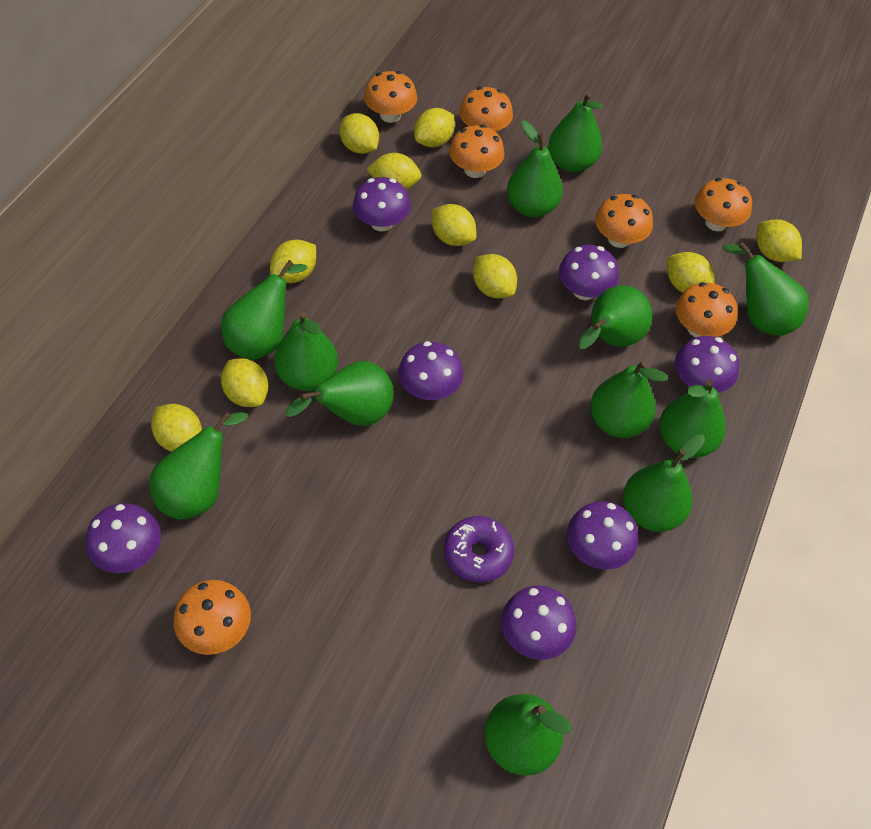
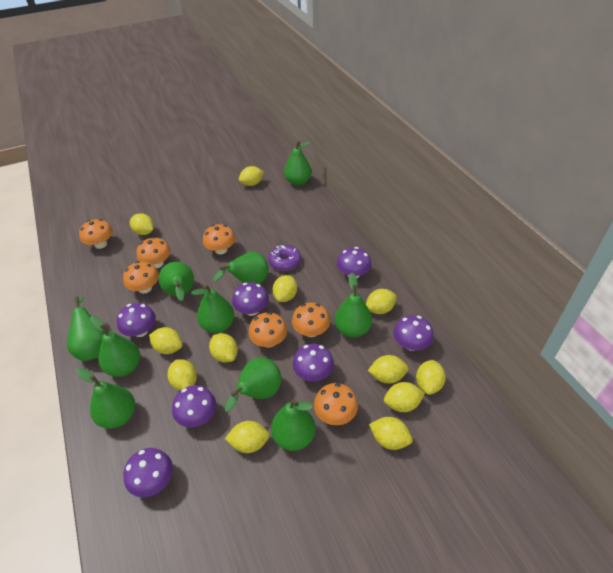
green pear: [150,411,248,520] [221,260,307,360] [274,312,338,391] [285,361,394,426] [484,694,572,776] [507,120,563,218] [548,92,603,172] [578,285,652,349] [590,361,668,438] [623,434,705,532] [659,380,726,458] [723,242,809,336] = 12 -> [67,296,105,361] [77,368,135,429] [90,316,140,377] [159,261,194,301] [191,284,234,333] [213,252,269,284] [225,357,281,412] [271,399,316,451] [284,141,312,186] [335,273,372,337] = 10
yellow lemon: [151,404,202,452] [221,358,269,407] [270,240,316,283] [339,113,379,154] [367,153,422,190] [414,108,455,147] [432,204,476,246] [473,254,517,298] [667,252,715,293] [756,219,802,262] = 10 -> [130,213,154,235] [149,327,183,354] [167,359,197,391] [209,333,238,362] [225,421,270,453] [239,166,264,186] [272,275,297,302] [366,289,397,314] [368,355,408,383] [369,417,413,450] [384,382,425,412] [416,360,446,395] = 12

